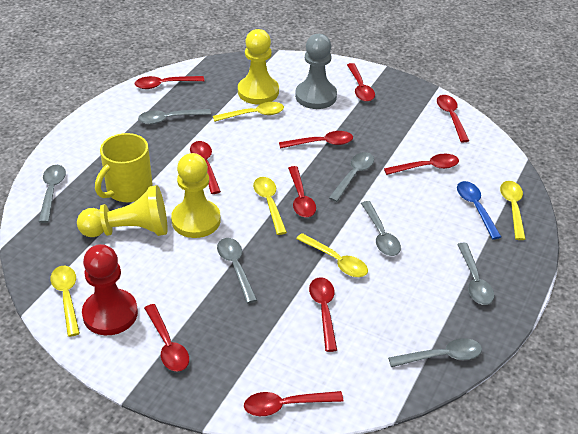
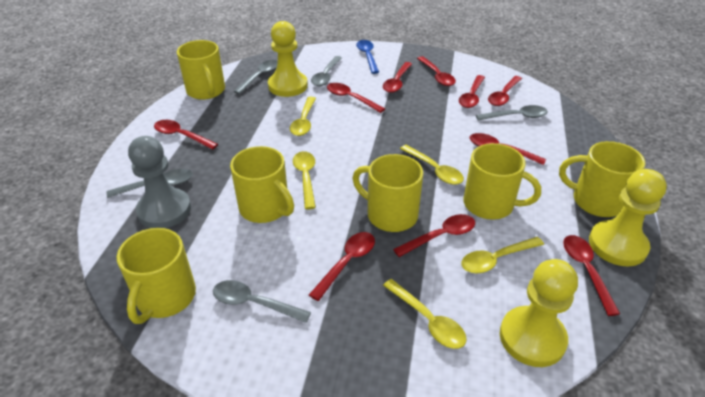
grey spoon: [39,165,66,223] [138,109,211,124] [217,238,257,304] [329,152,374,202] [361,201,401,256] [388,338,482,367] [457,243,494,305] = 7 -> [107,169,193,198] [213,280,311,323] [233,60,278,94] [311,56,342,86] [476,105,548,121] = 5
red pawn: [82,244,138,335] = 1 -> none = 0
yellow mug: [95,133,153,202] = 1 -> [117,228,196,324] [177,40,225,100] [230,146,294,223] [353,154,423,232] [463,143,541,220] [559,141,646,217] = 6

